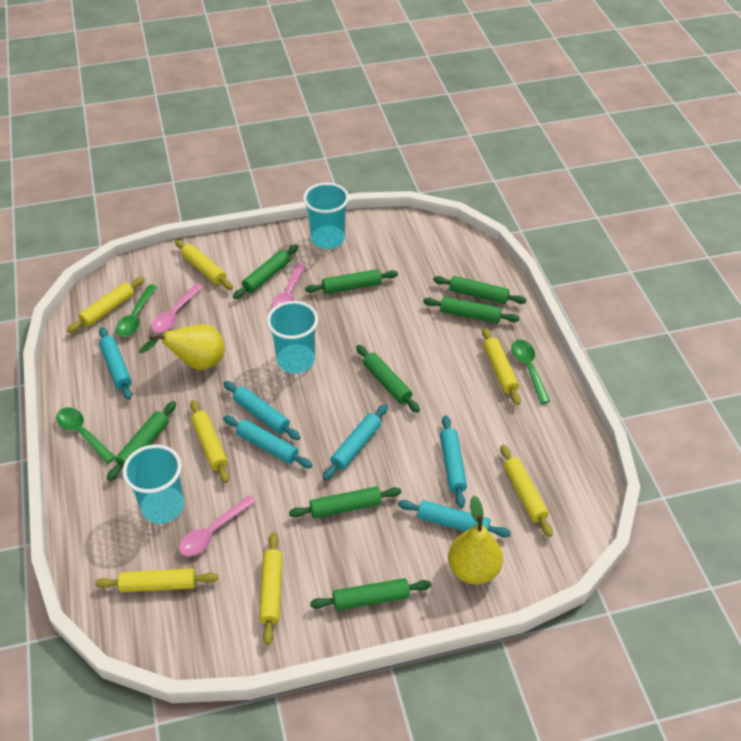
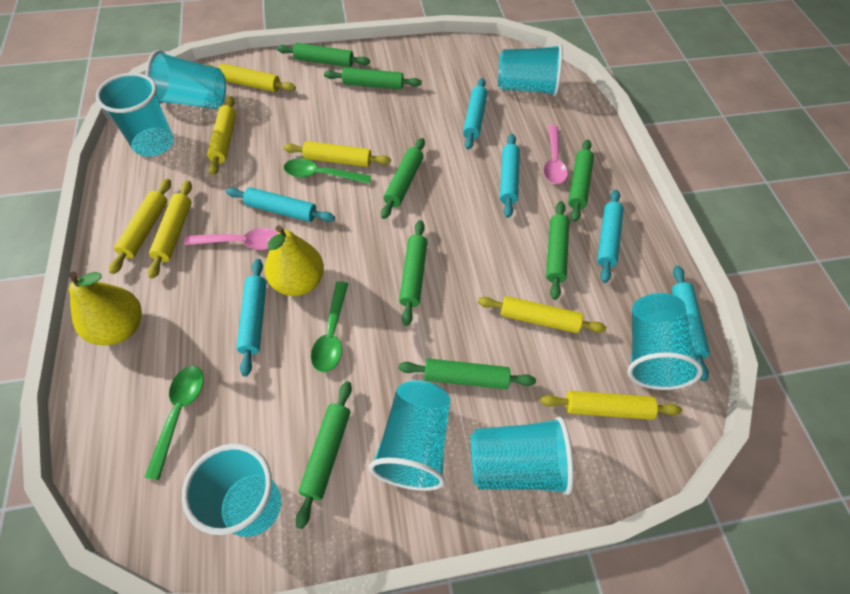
pink spoon: [151,284,203,333] [179,495,255,556] [272,263,306,309] = 3 -> [184,228,278,250] [543,125,568,184] = 2
turquoise cup: [122,445,184,524] [267,301,318,373] [303,182,349,249] = 3 -> [96,73,174,157] [145,50,226,109] [182,444,281,537] [369,380,450,491] [470,416,574,495] [498,44,563,96] [627,293,703,390] = 7

